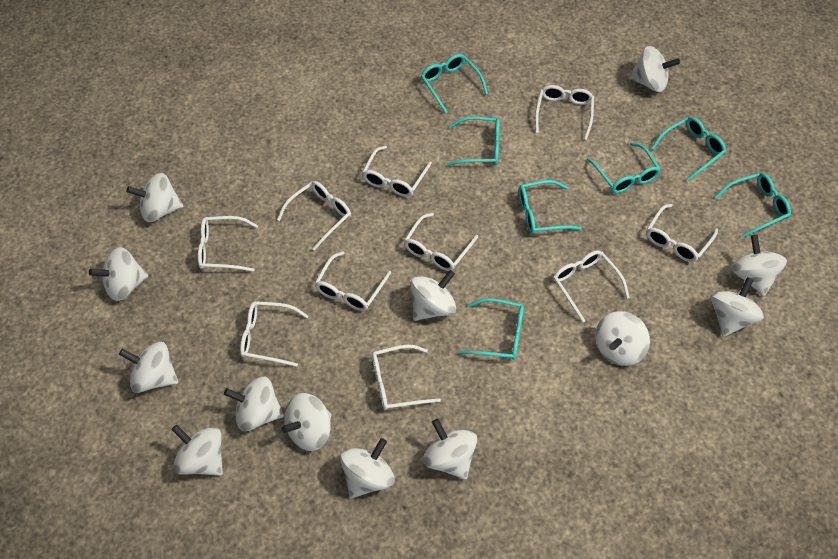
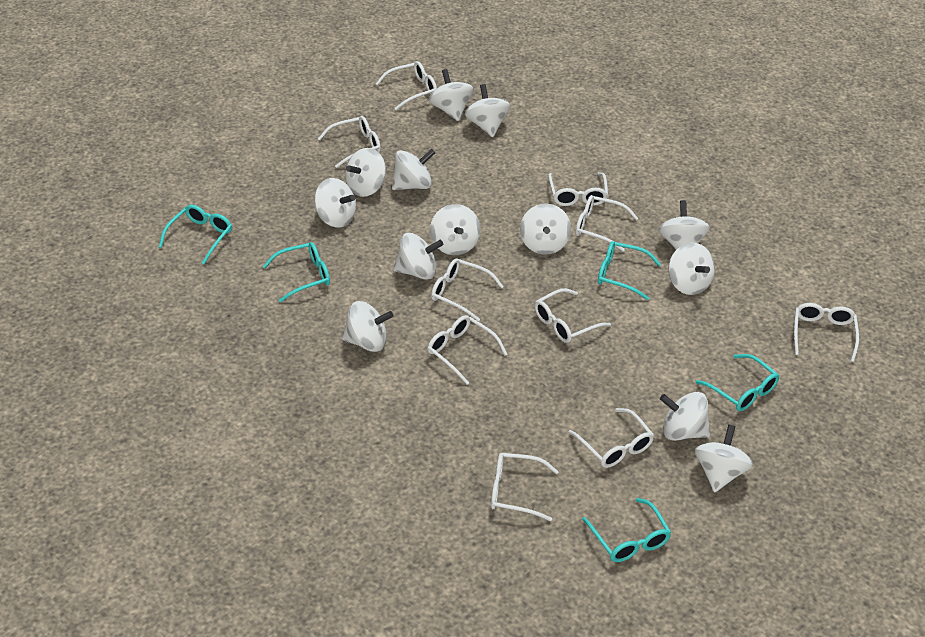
turquoise glasses: [421,54,488,113] [447,116,500,166] [459,298,524,360] [518,180,581,234] [587,142,661,193] [651,117,726,181] [715,173,791,238] = 7 -> [159,205,232,264] [262,242,330,302] [582,498,672,562] [598,241,661,300] [696,354,779,411] = 5

